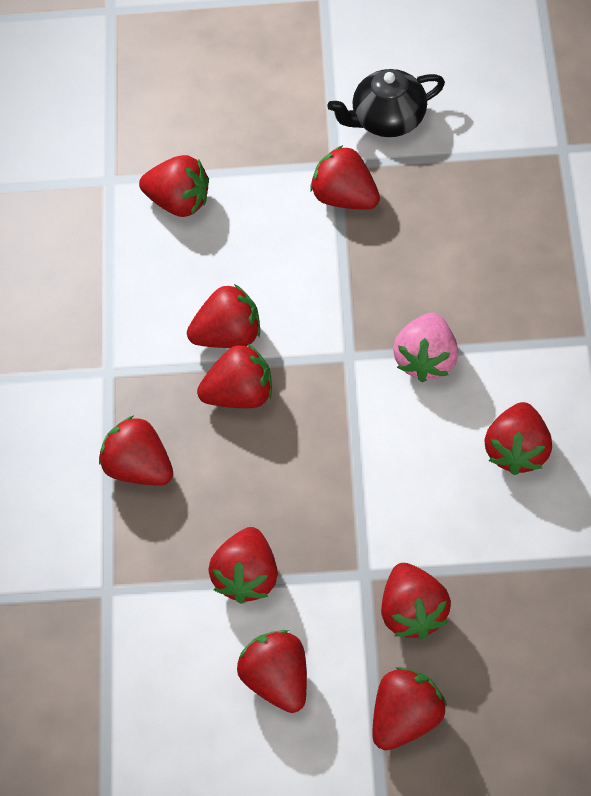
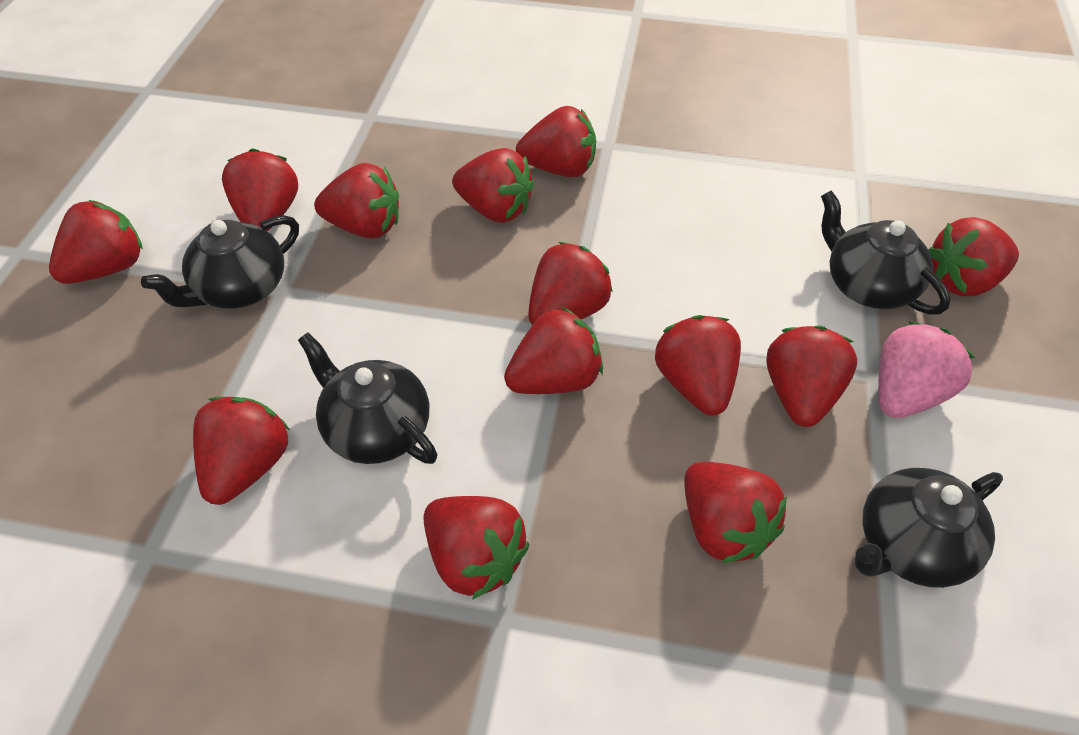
black teapot: [327,69,445,137] = 1 -> [141,215,299,309] [298,333,438,464] [821,190,950,315] [855,468,1003,588] = 4
red strawberry: [99,415,173,486] [139,155,209,217] [187,284,260,348] [197,344,272,408] [208,527,278,604] [237,630,307,713] [310,145,380,210] [373,667,447,750] [381,563,451,639] [484,402,552,475] = 10 -> [49,200,143,284] [193,397,290,505] [222,149,298,231] [314,163,399,238] [424,496,529,600] [452,148,534,223] [504,307,603,394] [516,106,596,177] [528,242,613,325] [655,315,741,415] [684,462,787,564] [766,326,858,427] [928,217,1019,296] = 13

